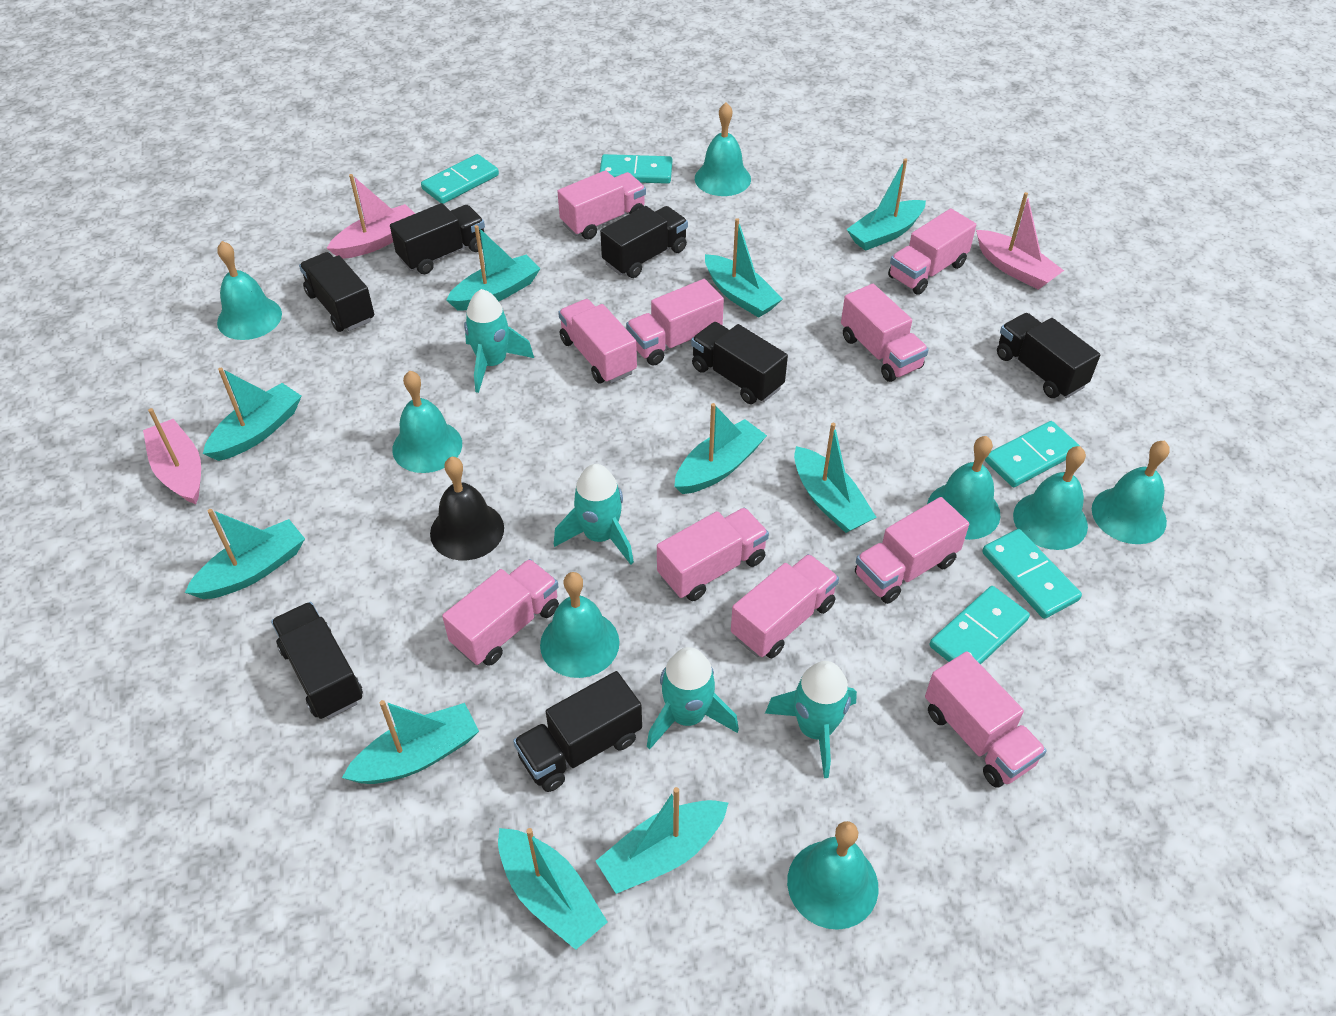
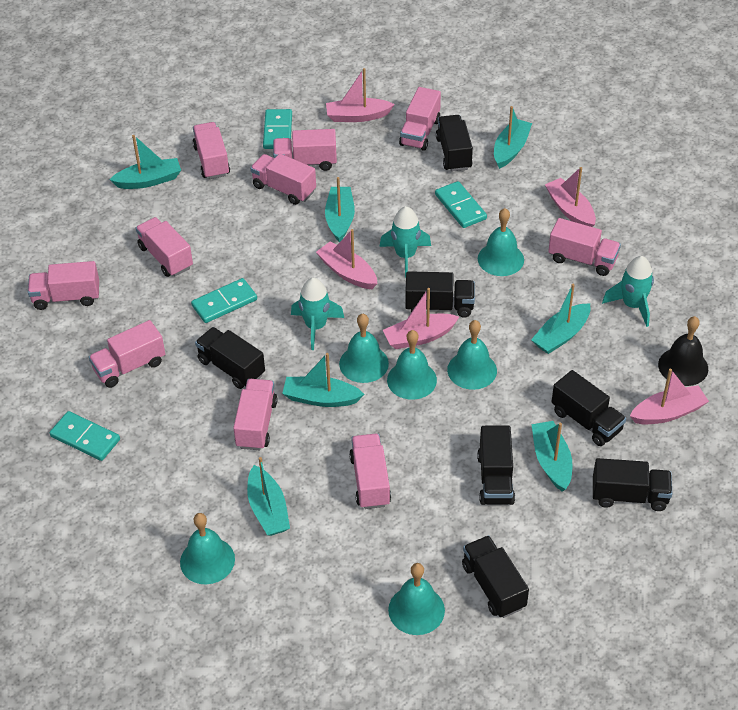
pink boat: [143,408,201,504] [327,174,415,259] [976,192,1064,290] = 3 -> [316,229,378,289] [326,68,395,122] [383,288,459,349] [545,167,596,227] [630,369,709,424] = 5
turquoise bell: [217,241,282,340] [392,371,462,473] [540,572,619,678] [695,103,751,196] [787,821,878,930] [927,436,1000,540] [1013,446,1088,550] [1092,441,1170,544] = 8 -> [180,513,235,584] [339,314,389,383] [387,330,437,400] [388,563,445,635] [447,320,497,390] [478,208,524,276] = 6
turquoise boat: [185,509,305,599] [203,368,302,461] [342,700,479,784] [446,225,541,310] [498,828,608,950] [596,787,728,894] [674,403,767,494] [705,218,783,318] [794,423,877,533] [846,158,926,251] = 10 -> [110,135,181,189] [247,457,290,536] [282,353,364,407] [325,177,355,242] [494,106,532,169] [531,284,590,354] [531,421,572,492] = 7
turquoise domino: [421,154,499,204] [599,154,672,184] [929,586,1030,665] [982,529,1082,619] [985,421,1080,487] = 5 -> [50,411,120,461] [191,278,257,323] [263,109,292,149] [435,181,487,228] = 4
turquoise rocket: [464,289,534,393] [554,464,634,565] [647,647,739,750] [765,661,857,778] = 4 -> [291,278,344,350] [379,206,431,278] [602,256,654,327] = 3

